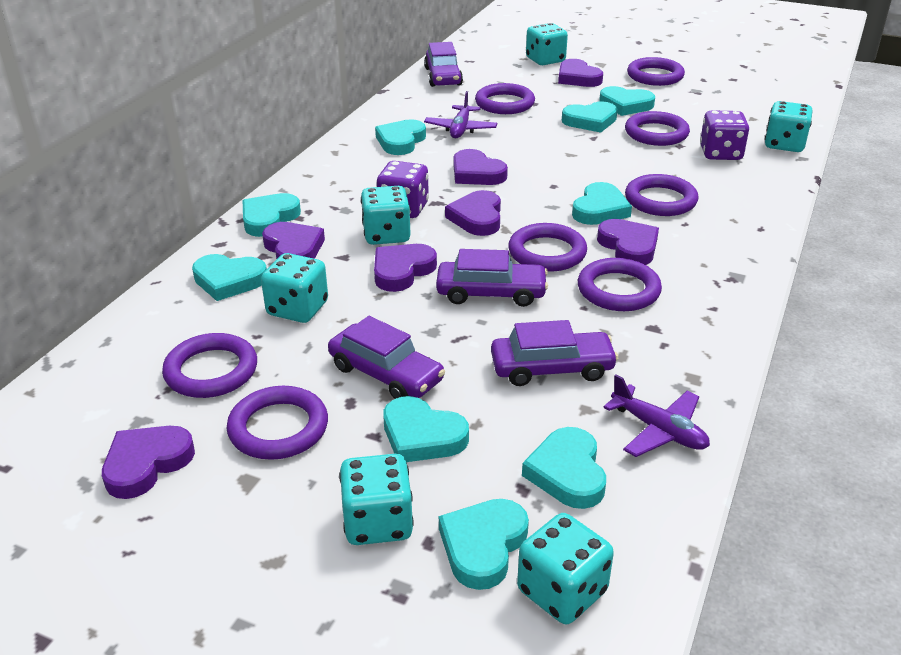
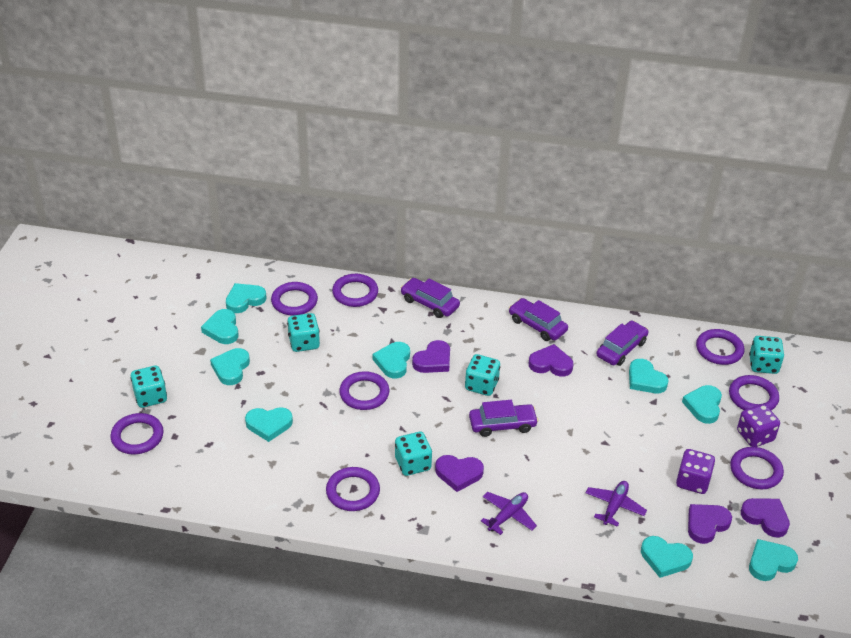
purple heart: [102,426,195,499] [262,222,325,260] [374,244,437,292] [445,190,501,236] [454,149,508,185] [558,59,603,87] [597,219,659,265] = 7 -> [412,340,450,373] [435,455,484,492] [529,344,573,377] [688,504,732,544] [741,498,790,538] = 5
turquoise dice: [261,253,328,323] [339,454,414,545] [361,186,411,245] [517,513,614,624] [526,23,568,65] [765,101,813,152] = 6 -> [130,366,167,408] [287,313,320,352] [395,432,432,476] [465,354,500,396] [749,336,784,374] = 5

